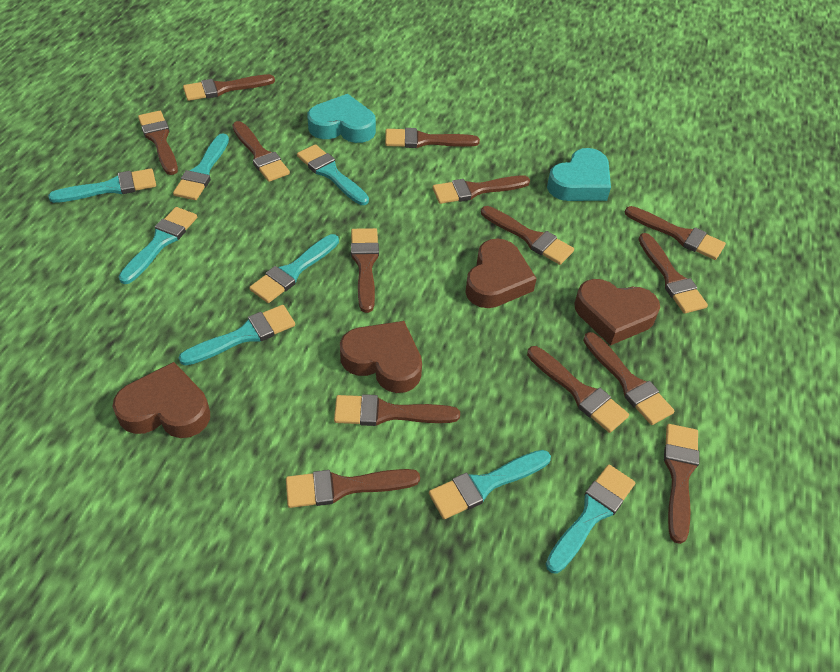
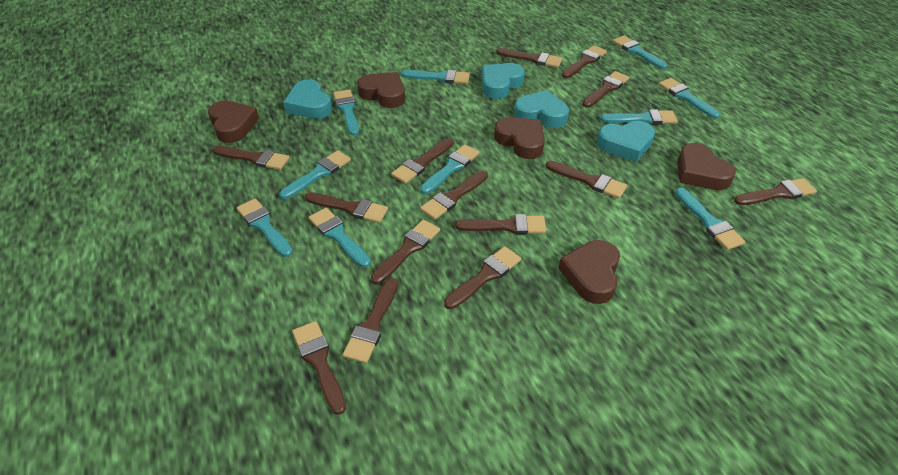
brown heart: [113,362,210,438] [340,321,422,393] [465,239,537,308] [574,279,660,346] = 4 -> [208,100,259,143] [357,72,405,108] [494,117,545,159] [558,240,620,304] [677,143,736,190] = 5
turquoise brush: [48,168,156,203] [118,207,197,284] [173,133,229,200] [179,305,295,366] [249,234,339,303] [297,144,369,205] [429,450,551,519] [546,465,635,573] = 8 -> [237,198,293,257] [279,150,351,199] [309,208,371,267] [333,89,359,136] [401,70,470,84] [420,144,480,194] [600,109,678,125] [613,36,668,69] [659,78,720,119] [675,188,745,250] = 10
turquoise heart: [307,94,376,143] [547,148,611,201] = 2 -> [283,79,332,119] [481,63,525,99] [514,90,569,128] [597,121,655,162] = 4

